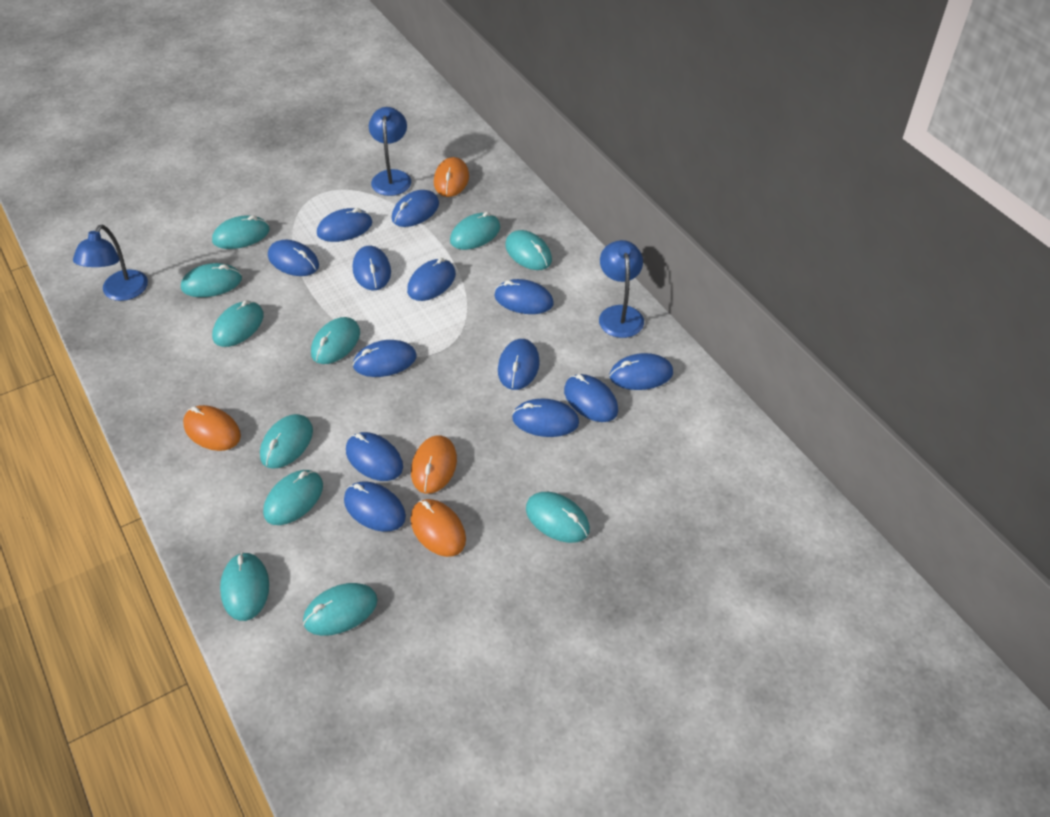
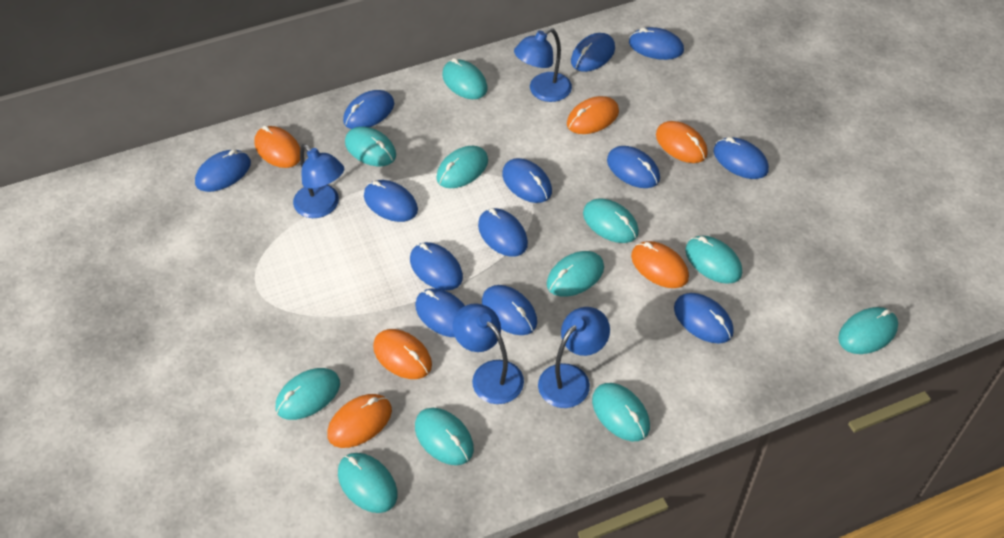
blue lamp: [73,225,148,301] [369,107,411,196] [599,240,644,338] = 3 -> [293,144,344,218] [452,303,524,404] [514,28,572,102] [538,307,610,408] = 4
orange mouse: [183,405,241,451] [411,435,457,494] [411,499,466,557] [434,157,469,197] = 4 -> [254,125,300,168] [327,394,392,448] [373,329,432,379] [567,96,619,134] [631,241,689,288] [656,121,708,163] = 6

